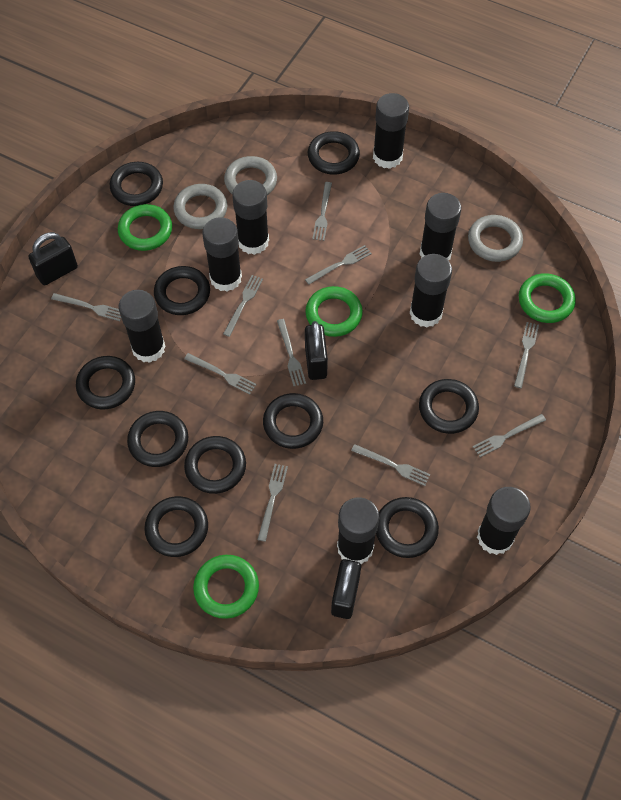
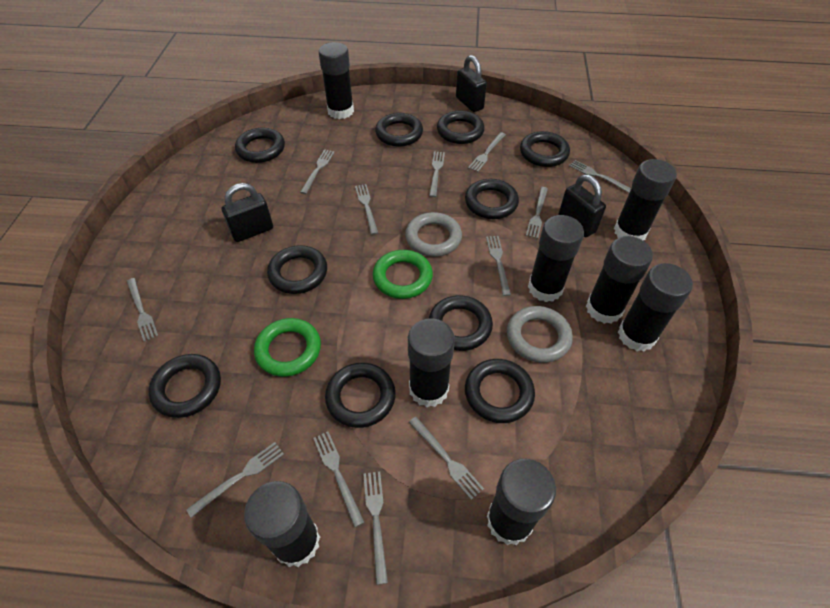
green ring: [118,204,172,251] [193,555,259,619] [305,286,363,337] [519,273,576,323] = 4 -> [254,318,321,377] [373,250,433,299] = 2
grey fork: [51,293,121,321] [184,353,257,394] [223,275,263,337] [257,464,288,542] [277,319,306,386] [305,245,372,285] [312,182,332,241] [351,444,430,486] [473,414,546,457] [514,322,539,388] = 10 -> [127,278,158,342] [186,442,284,518] [300,149,335,194] [313,431,364,528] [355,184,378,235] [363,471,388,585] [409,417,484,500] [429,152,445,197] [468,132,506,172] [486,236,511,296] [526,187,548,239] [569,160,631,193] = 12
grey ring: [173,184,227,229] [224,156,277,195] [468,215,523,262] = 3 -> [405,212,462,257] [507,306,573,363] = 2

